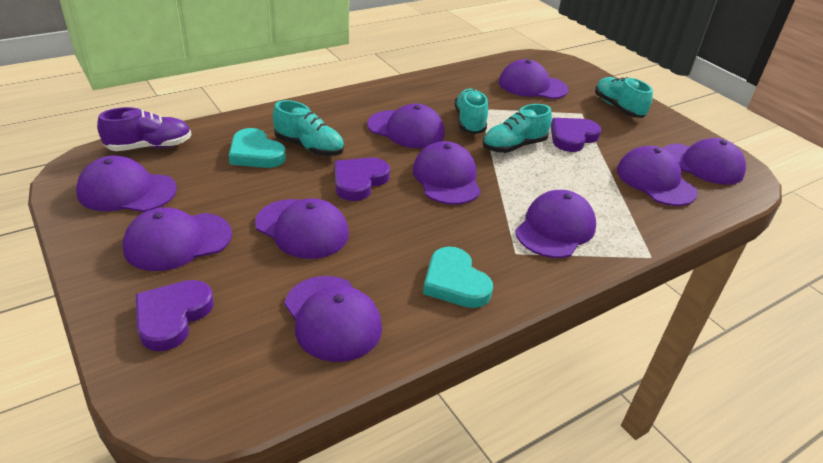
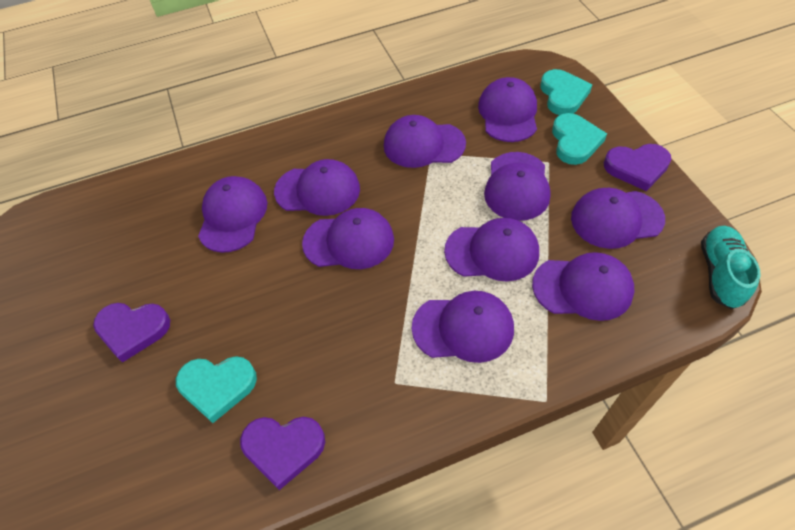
purple shoe: [97,107,192,151] = 1 -> none = 0
turquoise heart: [229,128,286,168] [423,247,493,308] = 2 -> [176,356,257,423] [540,69,592,115] [552,113,607,165] = 3
turquoise shoe: [273,100,344,156] [455,89,488,134] [482,104,552,153] [595,77,653,118] = 4 -> [701,226,761,309] = 1

